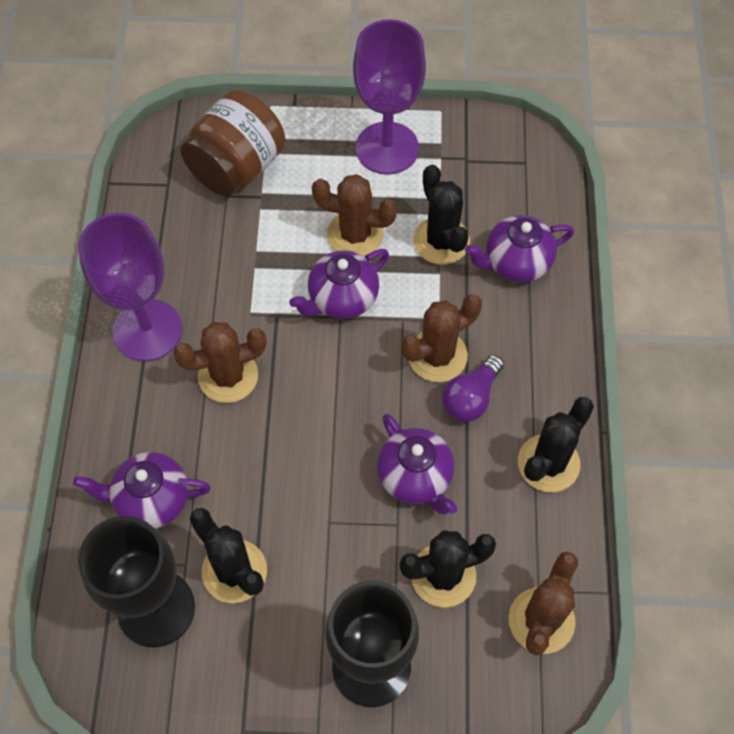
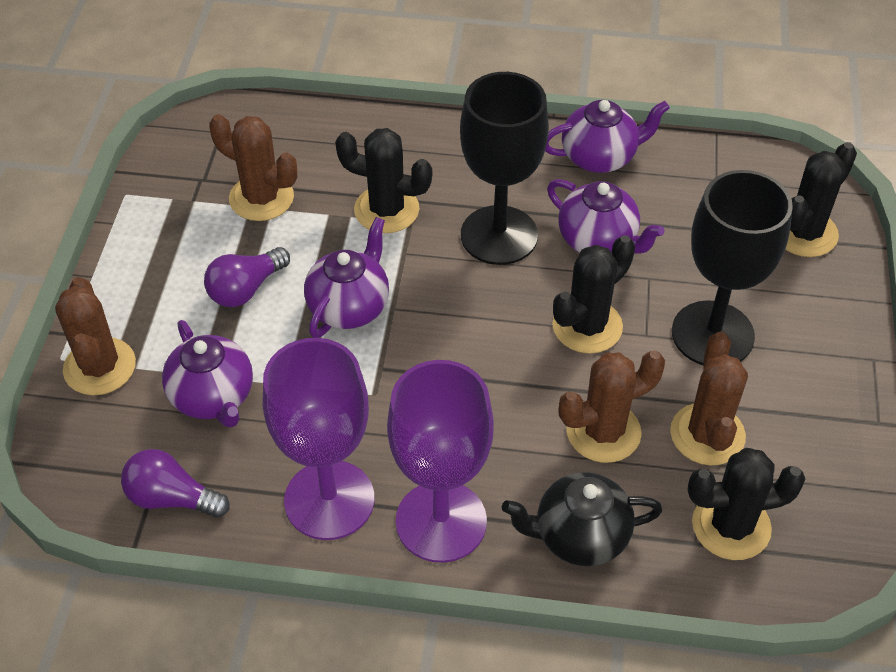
black teapot: none = 0 -> [502,472,663,566] = 1
brown jar: [180,90,286,196] = 1 -> none = 0
purple light bulb: [442,355,504,422] = 1 -> [121,449,230,518] [204,247,290,307] = 2

